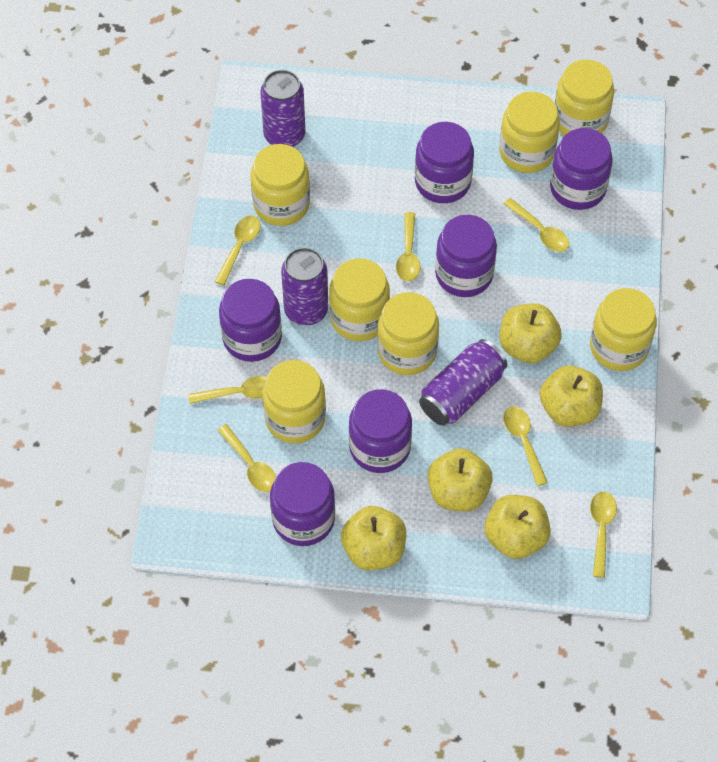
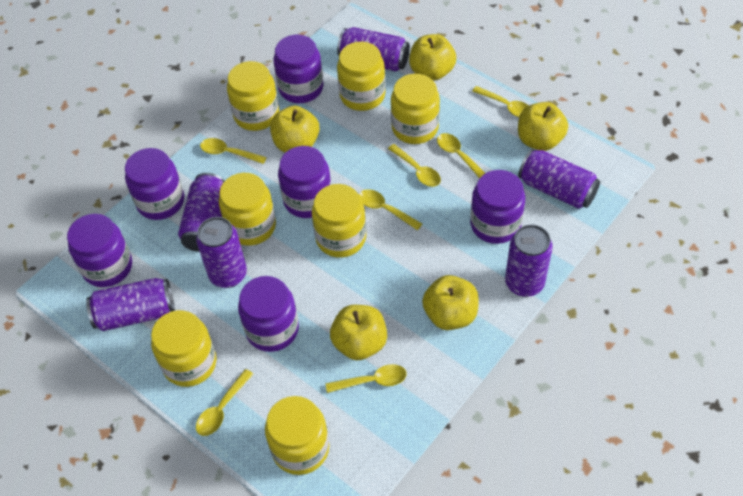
purple can: [260,70,305,147] [281,247,328,326] [419,339,508,426] = 3 -> [86,278,175,331] [178,173,225,252] [196,217,247,288] [337,27,410,72] [505,225,553,297] [518,149,600,209] = 6

